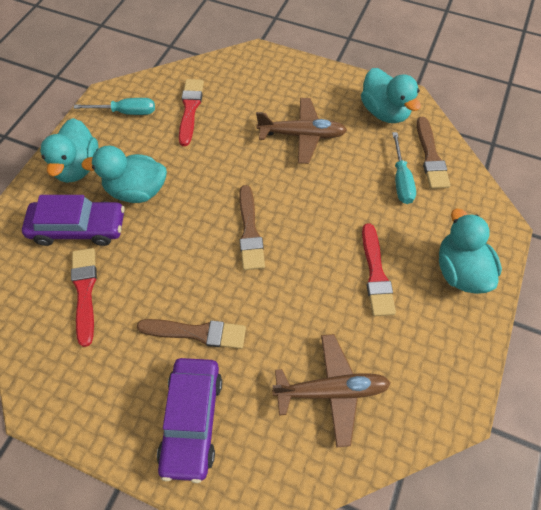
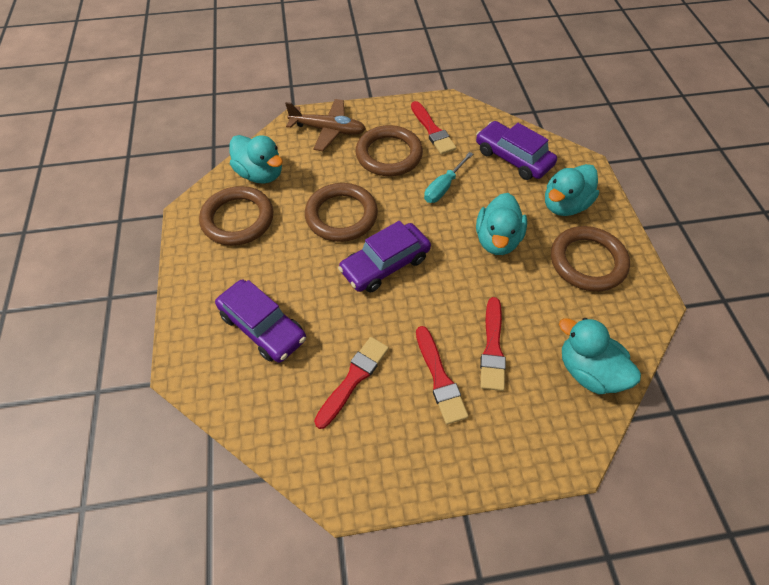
brown brush: [137,319,246,349] [239,185,265,270] [416,117,450,189] = 3 -> none = 0
brown plane: [256,98,347,164] [272,334,391,448] = 2 -> [285,99,366,151] = 1
brown ring: none = 0 -> [199,186,273,246] [305,183,378,242] [356,125,423,176] [551,226,630,292] = 4
purple car: [22,195,125,246] [157,358,222,483] = 2 -> [215,280,306,363] [338,221,431,292] [476,121,557,180] = 3
red brush: [71,248,97,347] [179,79,204,146] [362,223,396,316] = 3 -> [314,337,389,429] [411,101,456,154] [416,326,469,424] [480,297,506,391] = 4
turquoise screwdriver: [74,98,155,115] [392,132,416,204] = 2 -> [424,152,473,203] = 1

